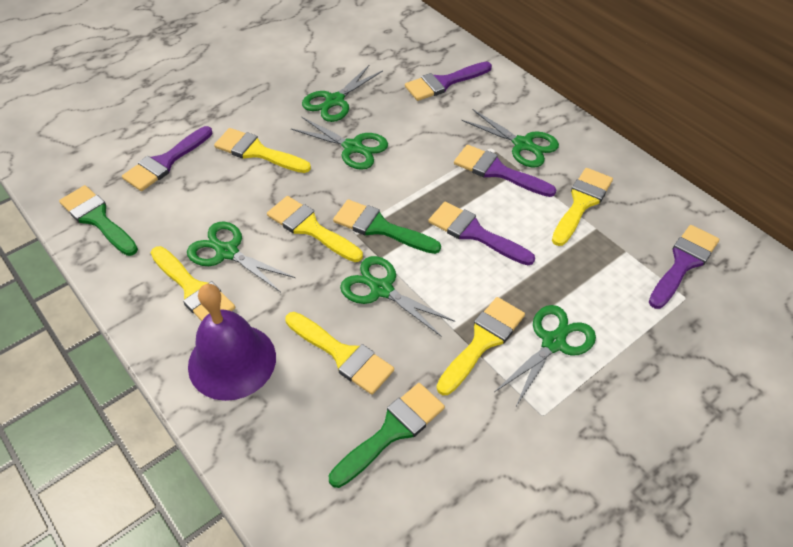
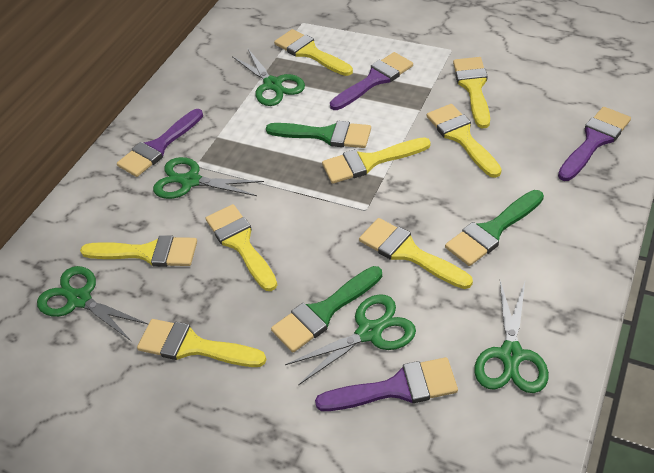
green scissors: [187,221,295,292] [291,116,388,170] [302,65,383,122] [340,256,455,337] [462,109,559,167] [495,305,596,408] = 6 -> [37,266,148,342] [153,157,264,199] [232,49,305,106] [285,294,416,385] [474,281,549,393] = 5
purple bell: [188,284,276,401] = 1 -> none = 0
purple brush: [122,126,213,191] [405,62,492,101] [429,202,535,265] [454,145,556,197] [649,225,719,309] = 5 -> [117,109,203,177] [315,357,458,411] [330,52,413,110] [558,107,631,181] = 4
yellow brush: [151,246,235,321] [214,128,311,173] [267,196,363,262] [285,312,394,395] [437,297,525,395] [552,168,613,246] = 6 -> [80,235,197,267] [137,319,267,367] [206,204,277,291] [274,29,353,76] [322,137,431,184] [359,218,473,289] [427,104,502,178] [453,57,490,128] = 8

